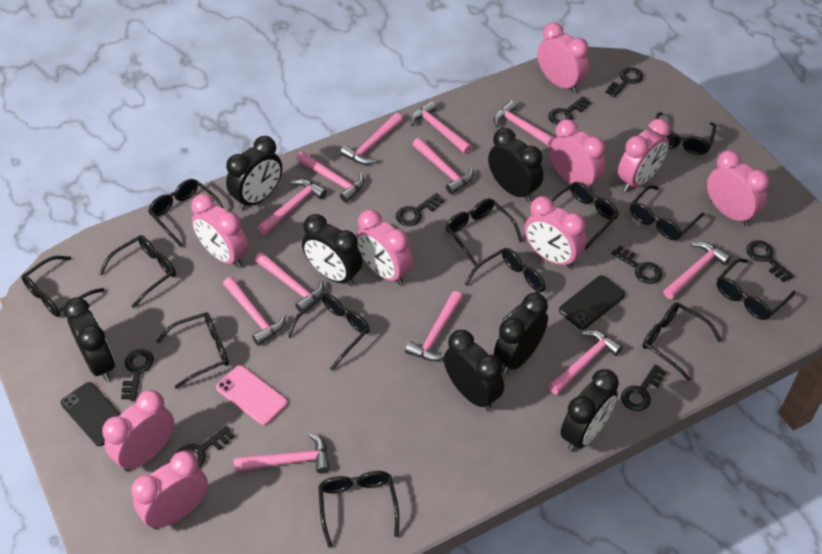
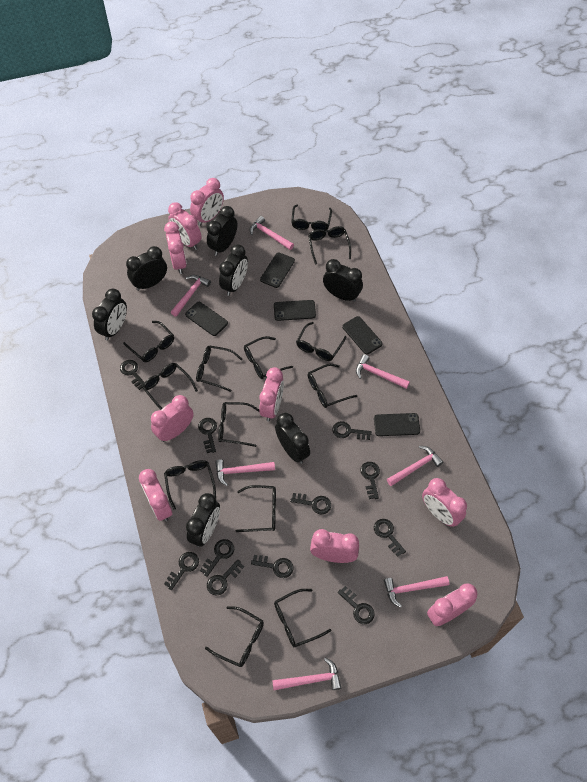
black key: [121,349,154,401] [177,426,234,467] [396,193,444,226] [548,96,591,125] [605,67,643,98] [611,246,662,284] [621,365,667,411] [746,240,794,282] = 8 -> [120,360,145,390] [164,552,199,590] [198,418,217,453] [200,539,234,577] [207,560,244,596] [251,555,293,578] [290,493,331,514] [332,421,372,440] [338,586,375,624] [360,462,380,499] [374,519,406,557] = 11
black phone: [61,382,121,446] [559,275,625,330] = 2 -> [185,302,228,336] [260,252,295,288] [274,300,316,321] [342,316,383,355] [374,413,420,436] = 5
pink hammer: [223,277,286,346] [234,433,330,474] [255,252,324,312] [258,179,327,235] [297,152,365,203] [340,113,403,165] [405,291,463,361] [411,101,472,154] [412,138,474,194] [494,101,555,147] [548,330,623,395] [663,242,731,299] = 12 -> [171,275,211,317] [215,459,275,486] [249,216,294,250] [272,658,341,690] [356,354,410,389] [384,576,449,608] [387,446,443,486] = 7
pink phone: [216,365,288,425] = 1 -> none = 0

